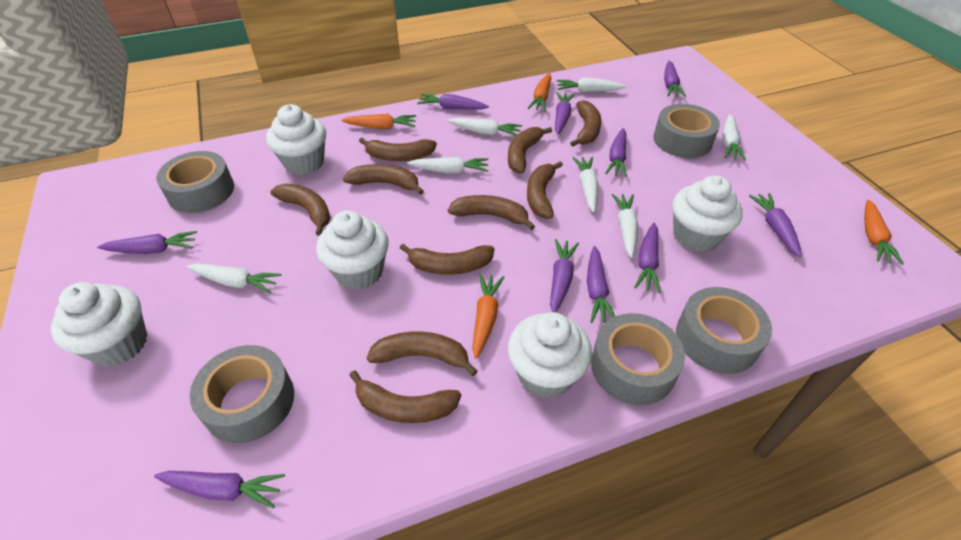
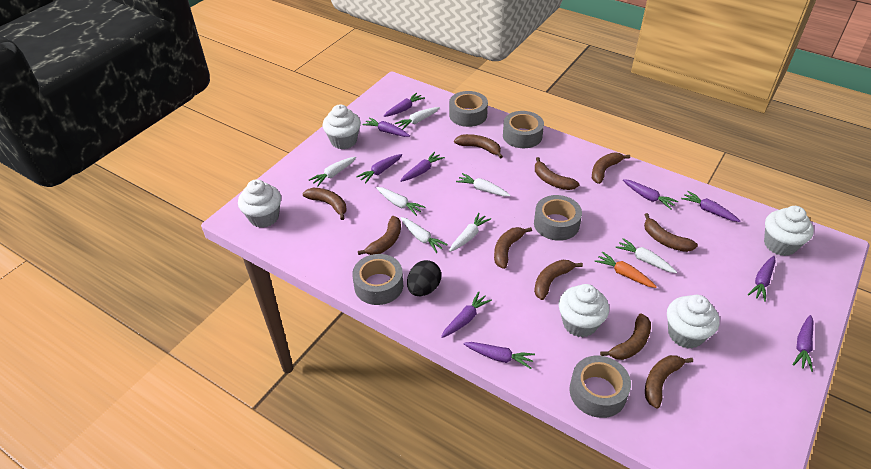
black egg: none = 0 -> [407,260,441,296] = 1
orange carrot: [341,114,416,129] [472,274,504,359] [527,73,551,111] [864,200,904,265] = 4 -> [595,252,657,288] = 1

